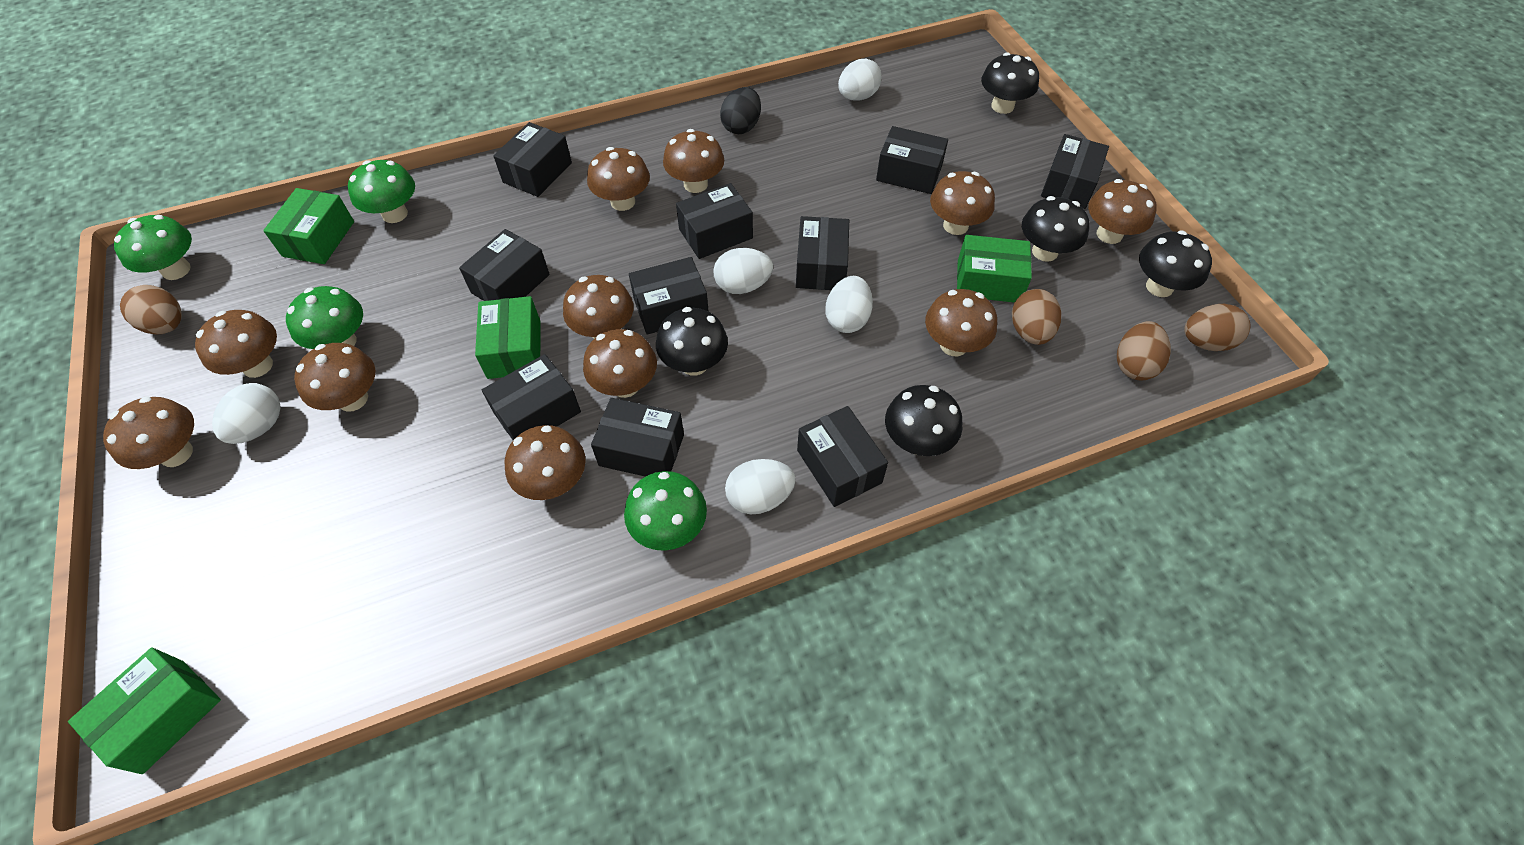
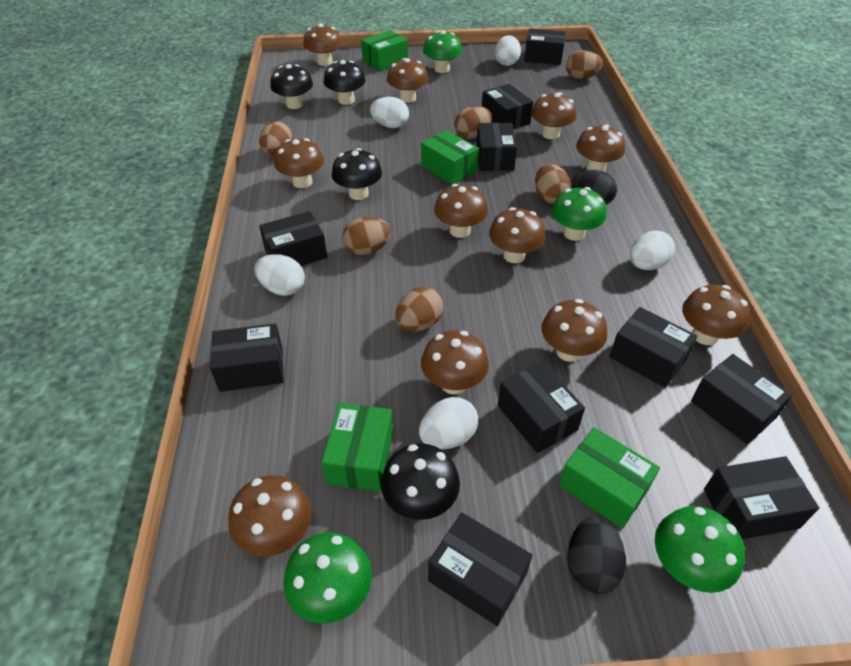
black egg: [720,87,761,134] = 1 -> [568,516,626,594] [572,170,617,205] = 2
black mushroom: [656,307,728,376] [885,385,962,456] [981,53,1039,114] [1022,196,1089,262] [1139,230,1212,297] = 5 -> [270,64,313,109] [324,60,366,105] [332,148,382,200] [381,443,460,520] = 4
brown egg: [120,285,182,334] [1012,289,1061,345] [1117,321,1171,381] [1184,304,1251,351] = 4 -> [259,121,293,156] [342,217,391,255] [395,287,444,332] [454,106,492,139] [535,164,571,204] [566,50,603,79] = 6

